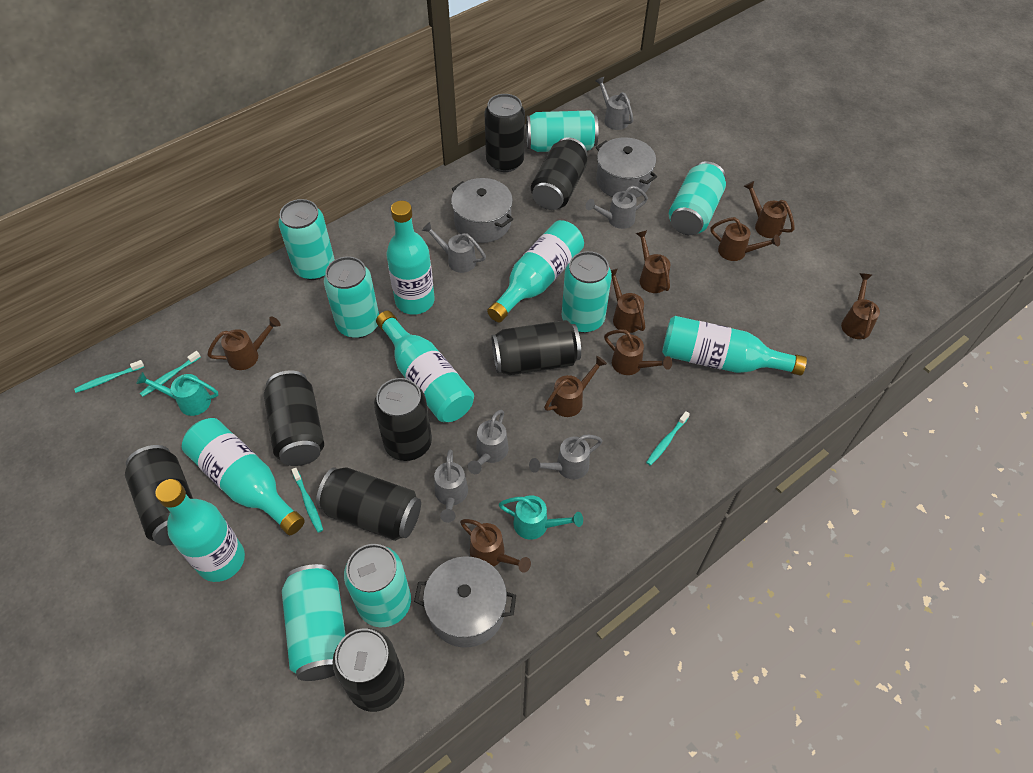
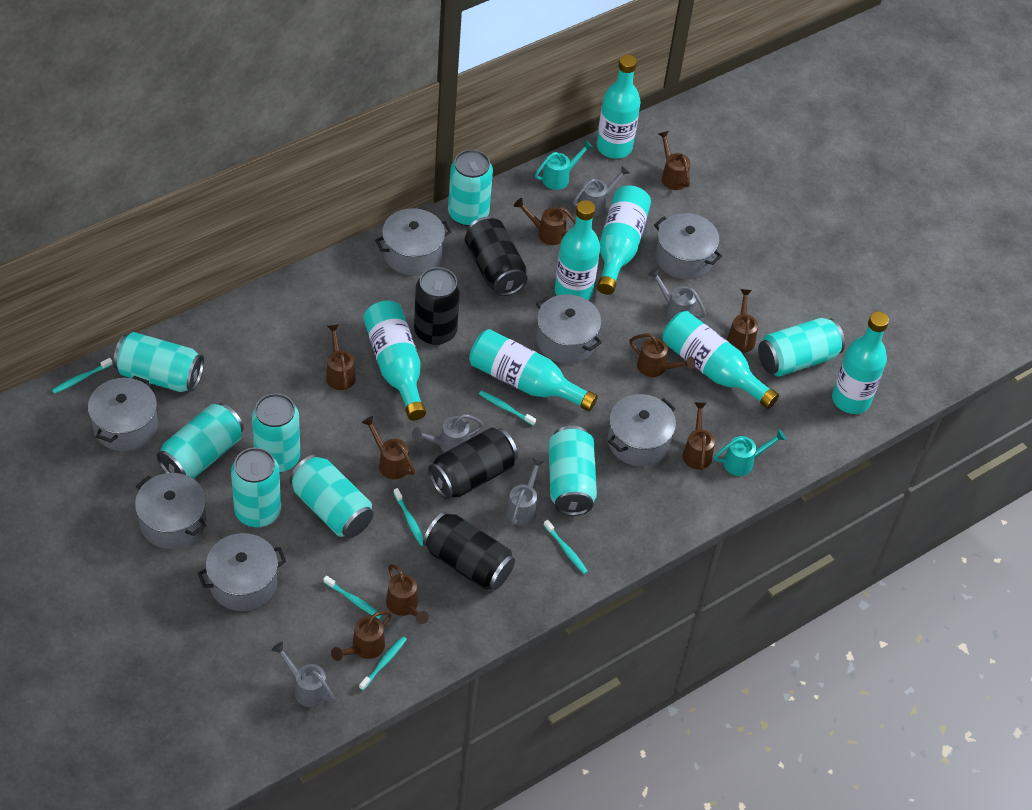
black can: [125,445,193,546] [264,370,324,466] [316,467,421,541] [333,628,405,712] [374,378,432,461] [484,94,525,172] [491,320,581,375] [531,137,587,210] = 8 -> [414,267,460,345] [423,512,515,590] [428,427,518,499] [465,217,527,296] = 4
grey pot: [414,556,516,648] [451,178,513,243] [596,137,657,198] = 3 -> [88,376,158,451] [135,473,207,549] [198,533,286,611] [375,208,451,276] [536,294,602,364] [608,394,676,466] [654,213,722,280] = 7
grey watering can: [422,222,486,273] [434,449,468,523] [468,410,508,474] [529,434,603,480] [586,186,648,229] [595,77,634,130] = 6 -> [271,642,335,707] [412,414,484,453] [506,457,545,526] [573,165,630,216] [648,268,706,320] = 5
turquoise bottle: [155,479,245,582] [182,418,305,535] [376,311,474,422] [387,201,435,315] [487,220,584,322] [662,316,807,376] = 6 -> [363,300,426,421] [469,329,598,411] [555,200,600,300] [597,54,641,159] [597,186,651,295] [662,311,779,409] [832,311,889,414] = 7
turquoise can: [278,199,335,280] [282,564,346,681] [324,257,379,338] [344,544,411,628] [526,111,598,152] [562,251,612,333] [669,161,726,235] = 7 -> [113,332,204,392] [157,403,244,479] [231,448,281,527] [252,393,300,473] [290,455,373,538] [448,150,493,226] [548,426,597,516] [758,318,845,376] = 8
turquoise toothbrush: [74,360,144,393] [140,351,201,397] [291,468,323,533] [646,411,690,466] = 4 -> [52,358,113,394] [323,576,382,619] [359,636,407,691] [394,488,424,546] [479,390,536,425] [544,520,588,574] = 6

